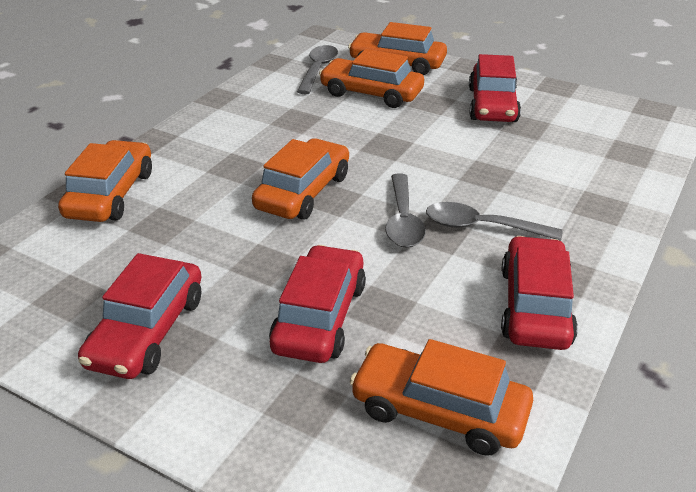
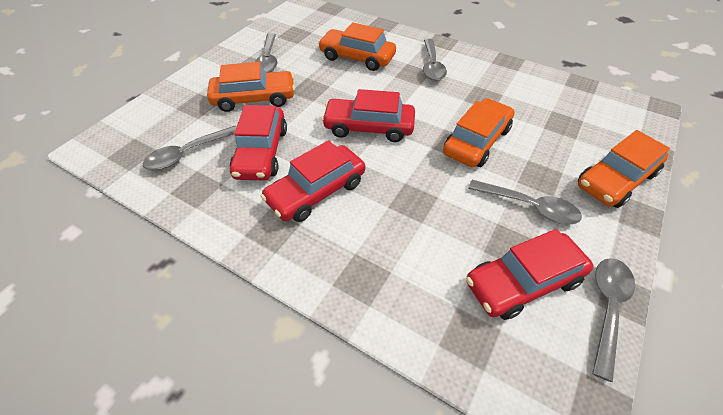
grey spoon: [297,45,338,94] [385,174,426,248] [426,202,562,241] = 3 -> [143,126,236,170] [255,33,277,73] [423,39,447,81] [468,180,582,224] [592,258,635,382] = 5
orange car: [58,140,152,222] [252,138,349,220] [319,49,424,108] [348,22,447,75] [350,339,533,456] = 5 -> [207,62,295,112] [318,22,396,71] [443,98,515,167] [578,130,670,208] = 4

